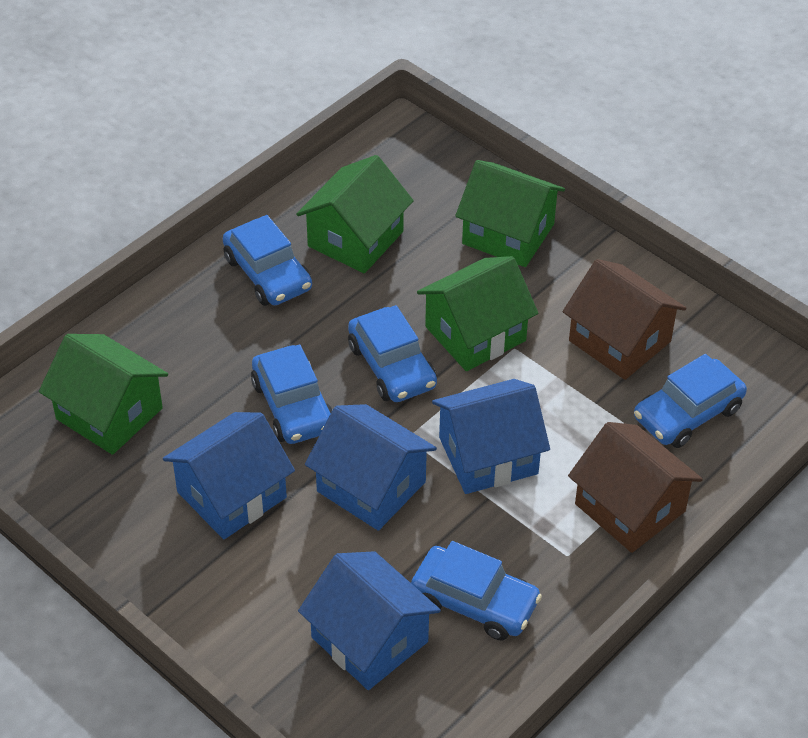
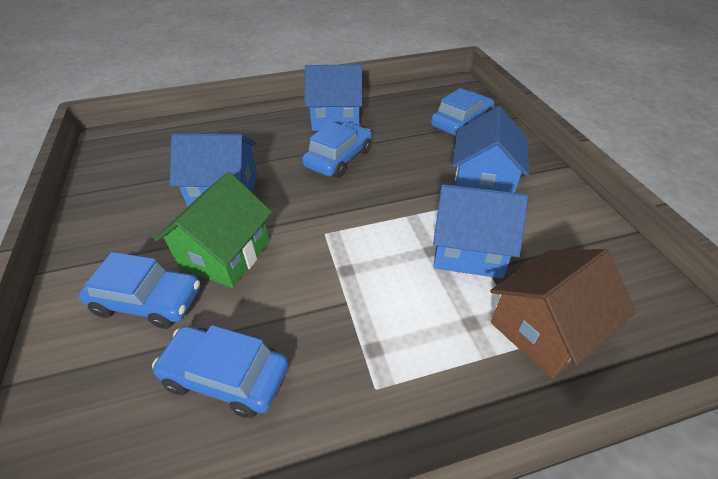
blue car: [223,215,312,306] [251,344,333,444] [348,305,437,402] [411,541,542,640] [634,354,747,448] = 5 -> [79,252,201,329] [152,325,289,418] [302,122,372,178] [431,88,494,136] = 4
brown house: [563,259,686,380] [568,422,703,553] = 2 -> [490,249,636,379] = 1
green house: [39,334,168,455] [296,155,414,273] [417,256,538,371] [455,160,565,267] = 4 -> [154,172,272,288] = 1

